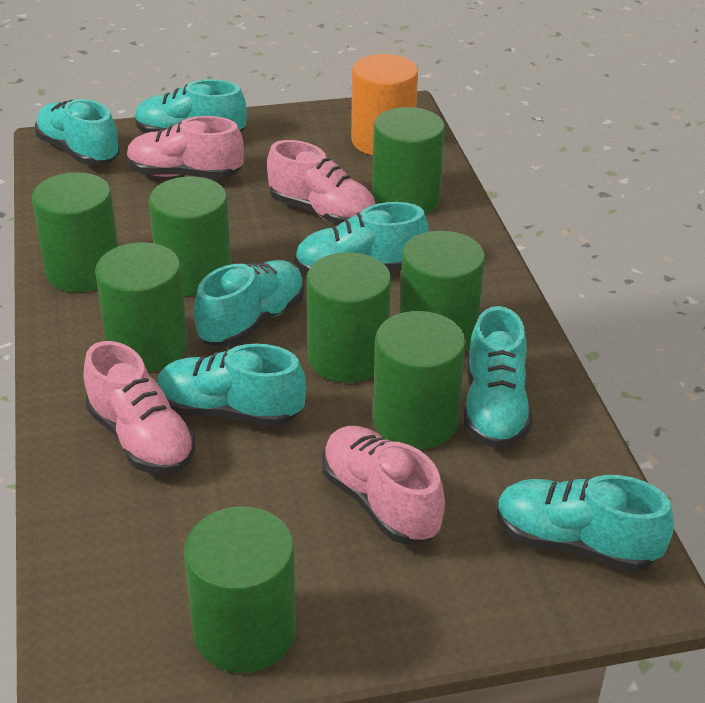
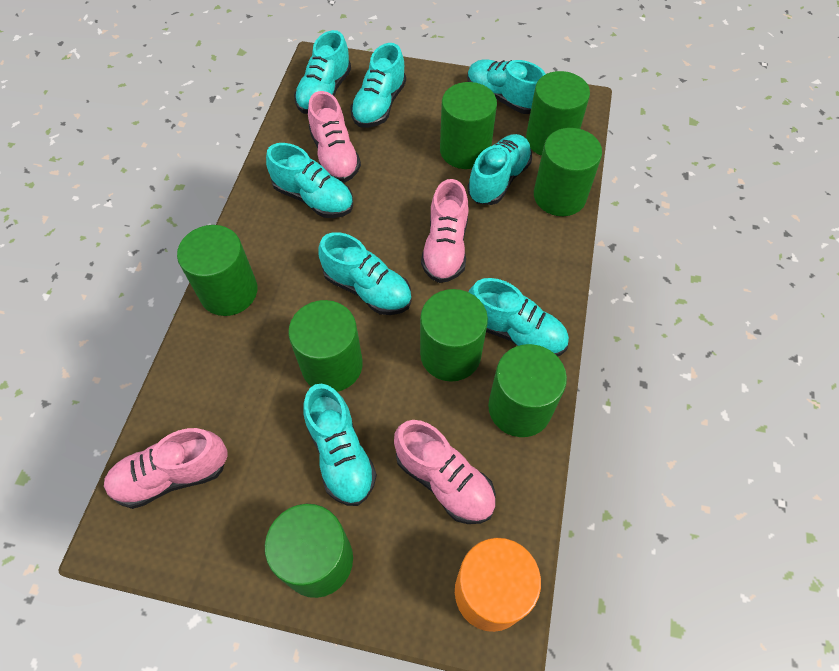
turquoise shoe: [35,99,120,165] [135,79,247,133] [157,344,306,427] [194,260,305,347] [294,202,428,273] [464,306,532,448] [497,475,674,572] = 7 -> [266,143,353,218] [294,30,351,114] [303,384,377,506] [318,232,412,315] [350,43,406,128] [467,59,546,114] [467,134,532,205] [469,278,569,357] = 8

